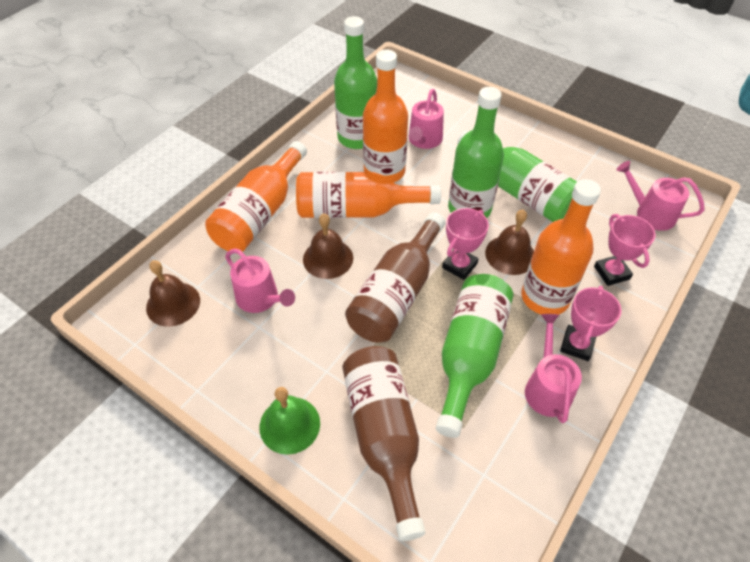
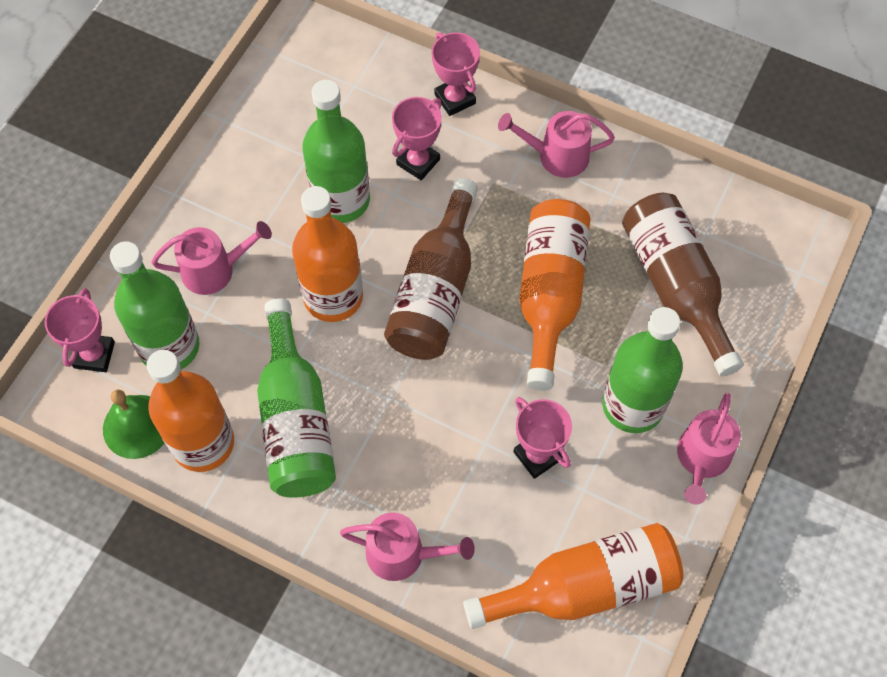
brown bell: [146,260,200,327] [303,213,353,279] [485,210,534,275] = 3 -> none = 0
pink trophy: [442,208,489,280] [560,286,621,361] [594,214,656,286] = 3 -> [45,288,115,372] [392,97,442,180] [432,32,480,116] [513,397,572,479] = 4

